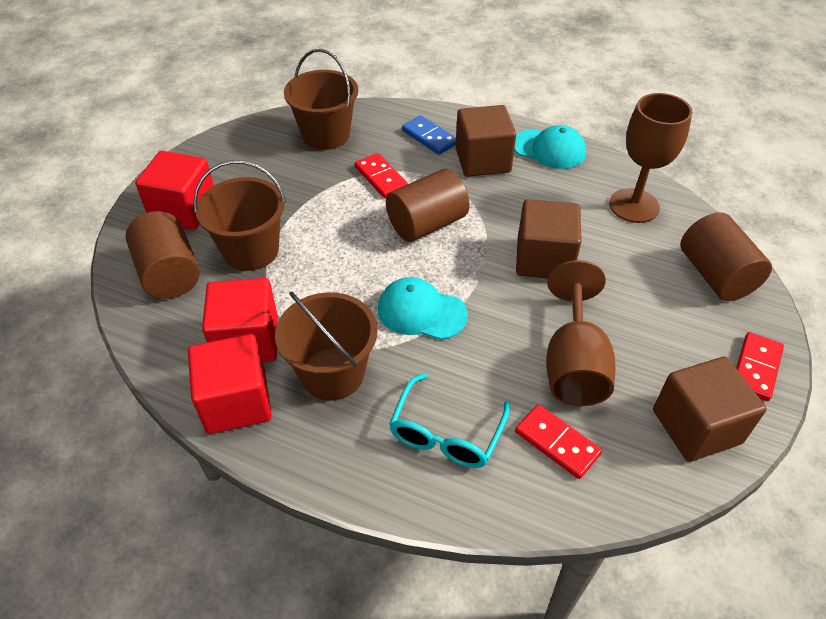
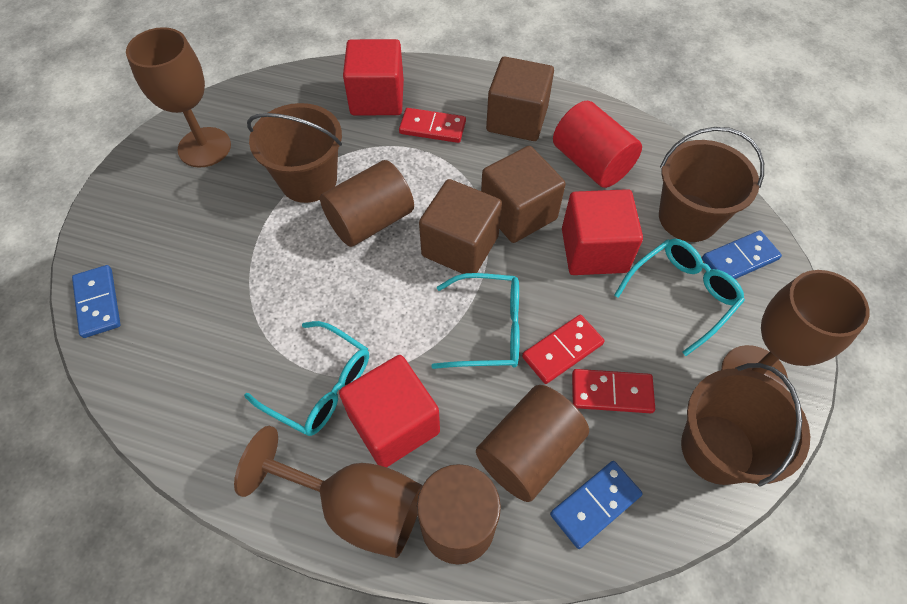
blue domino: [402,115,456,155] = 1 -> [72,265,121,338] [550,461,643,549] [702,230,782,279] = 3
brown goblet: [546,260,615,406] [609,93,692,223] = 2 -> [126,27,231,168] [234,426,423,558] [721,270,869,389] = 3
red cylinder: none = 0 -> [553,101,642,188] = 1
turquoise cap: [378,277,468,340] [514,125,586,169] = 2 -> none = 0
turquoise glasses: [389,373,510,468] = 1 -> [244,321,369,436] [431,273,520,369] [614,239,745,356] = 3

